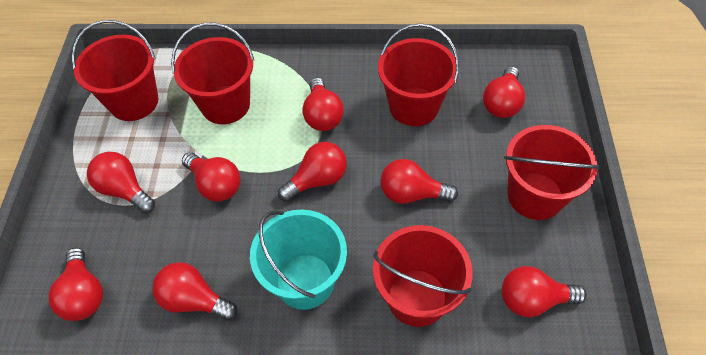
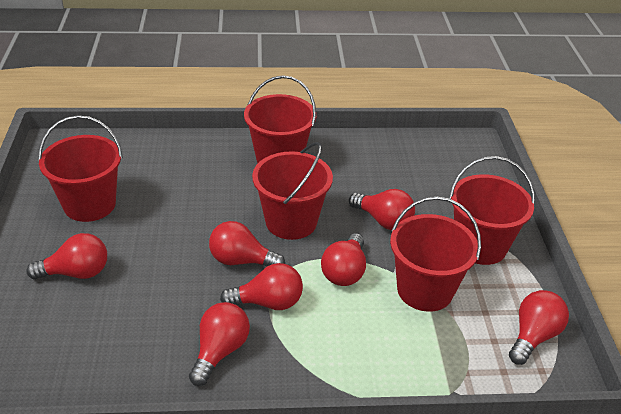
red light bulb: [48,248,103,321] [87,152,155,213] [152,262,237,321] [182,152,240,202] [278,142,347,202] [302,78,344,131] [380,159,458,204] [483,66,525,118] [502,266,587,317] = 9 -> [26,233,107,280] [189,302,250,386] [209,221,285,267] [220,263,303,310] [321,233,366,286] [349,189,415,230] [509,290,569,365] = 7
turquoise bucket: [250,210,347,310] = 1 -> none = 0

